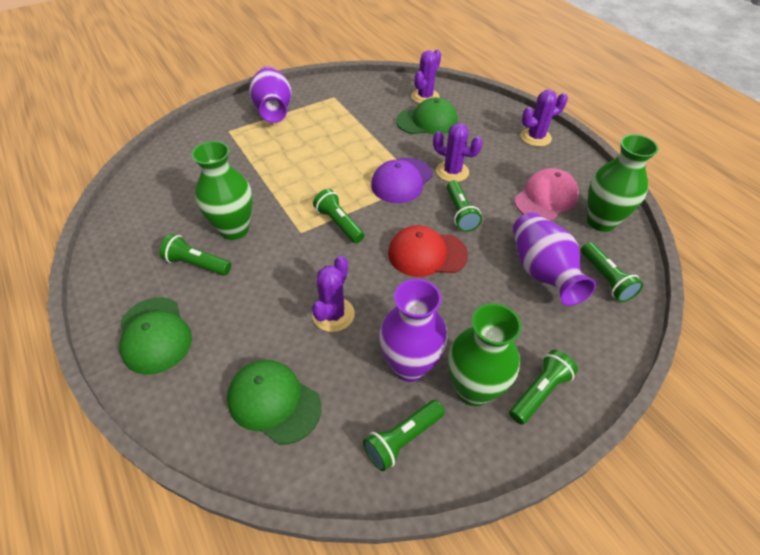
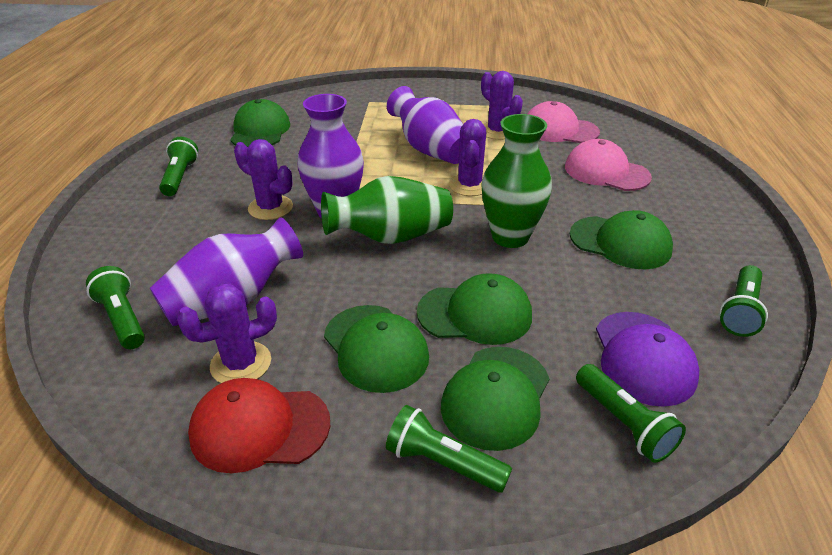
green cap: [120,297,192,375] [227,360,321,445] [396,97,458,134] = 3 -> [230,99,290,147] [324,305,429,393] [417,273,532,345] [441,347,549,451] [570,210,673,269] = 5
green flashlight: [159,234,231,276] [313,189,364,243] [363,400,445,471] [447,180,482,232] [509,350,578,425] [581,242,643,302] = 6 -> [86,266,145,349] [159,137,198,196] [386,405,512,493] [576,364,686,463] [720,265,768,337] = 5
green vase: [191,141,252,240] [448,303,522,406] [587,134,658,232] = 3 -> [321,176,453,244] [482,114,552,248] = 2
pink cap: [514,168,579,221] = 1 -> [527,101,600,143] [565,139,652,191] = 2

